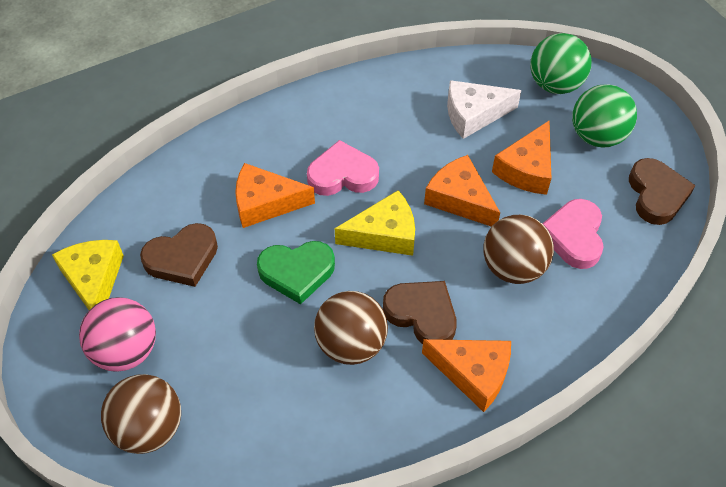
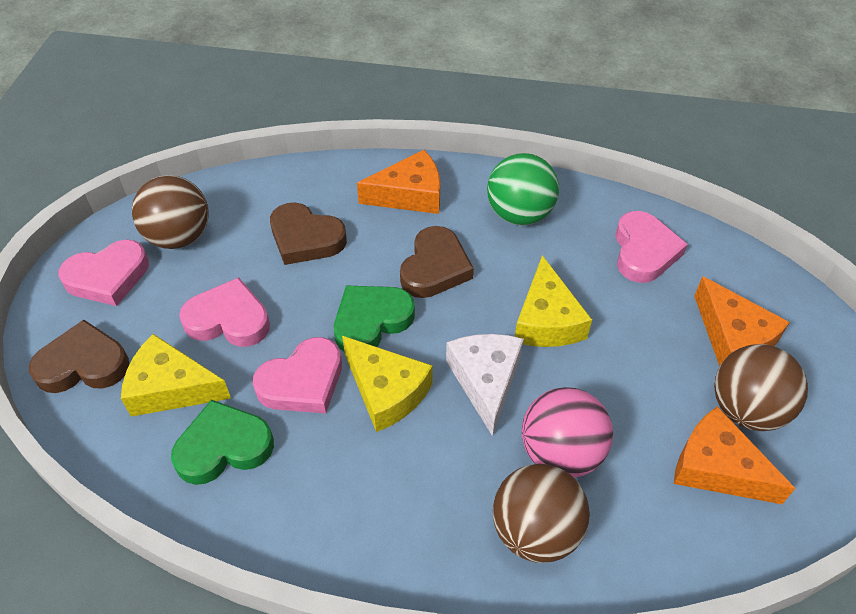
green ball: [530,33,591,94] [572,84,637,148] = 2 -> [487,153,559,225] = 1
green heart: [257,241,335,304] = 1 -> [171,400,274,485] [334,285,415,352] = 2
orange cheese: [235,163,315,228] [422,339,511,412] [424,155,500,227] [492,121,551,195] = 4 -> [357,150,440,214] [674,406,795,504] [694,276,790,366] = 3
pink heart: [307,140,379,196] [542,199,604,269] = 2 -> [58,240,149,306] [179,277,270,347] [253,337,342,413] [615,211,688,283] = 4
yellow cheese: [52,240,124,310] [335,190,415,256] = 2 -> [121,334,231,417] [342,336,433,432] [515,255,592,347] = 3

